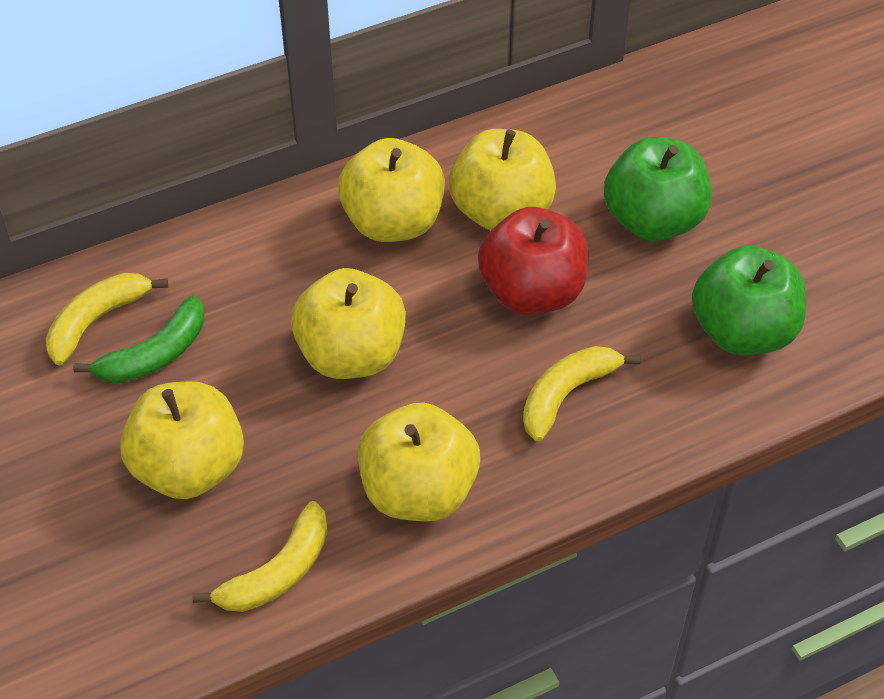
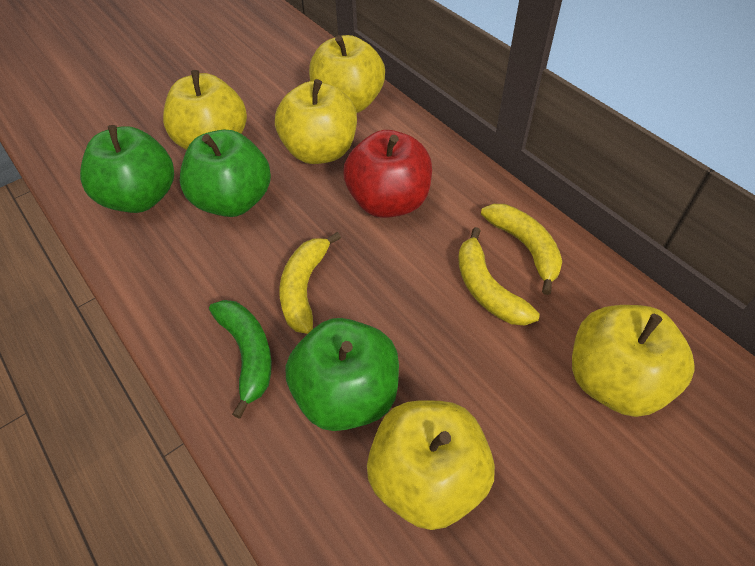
green apple: [604,137,711,241] [692,246,806,355] = 2 -> [80,125,174,213] [180,130,271,217] [286,318,399,431] = 3

